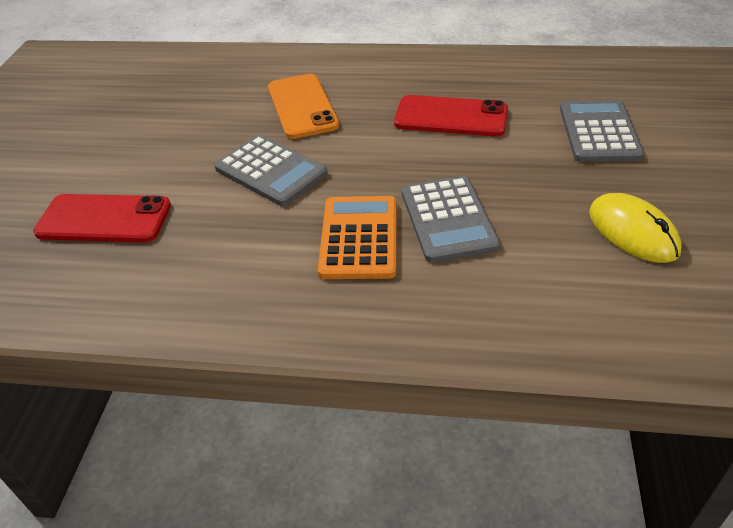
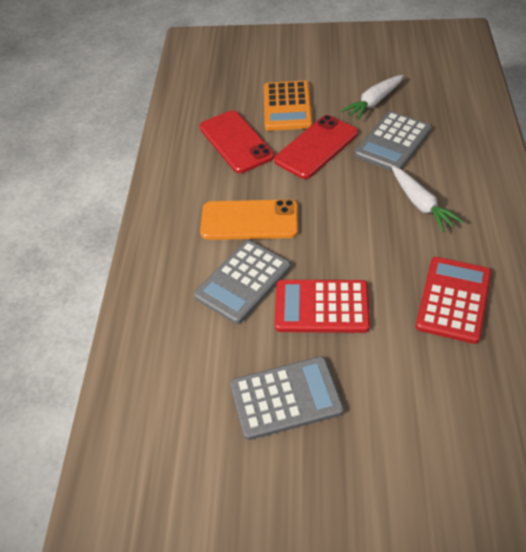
red calculator: none = 0 -> [275,280,370,333] [416,257,491,344] = 2
white carrot: none = 0 -> [341,75,404,120] [392,167,463,232] = 2
yellow mouse: [589,193,682,263] = 1 -> none = 0

